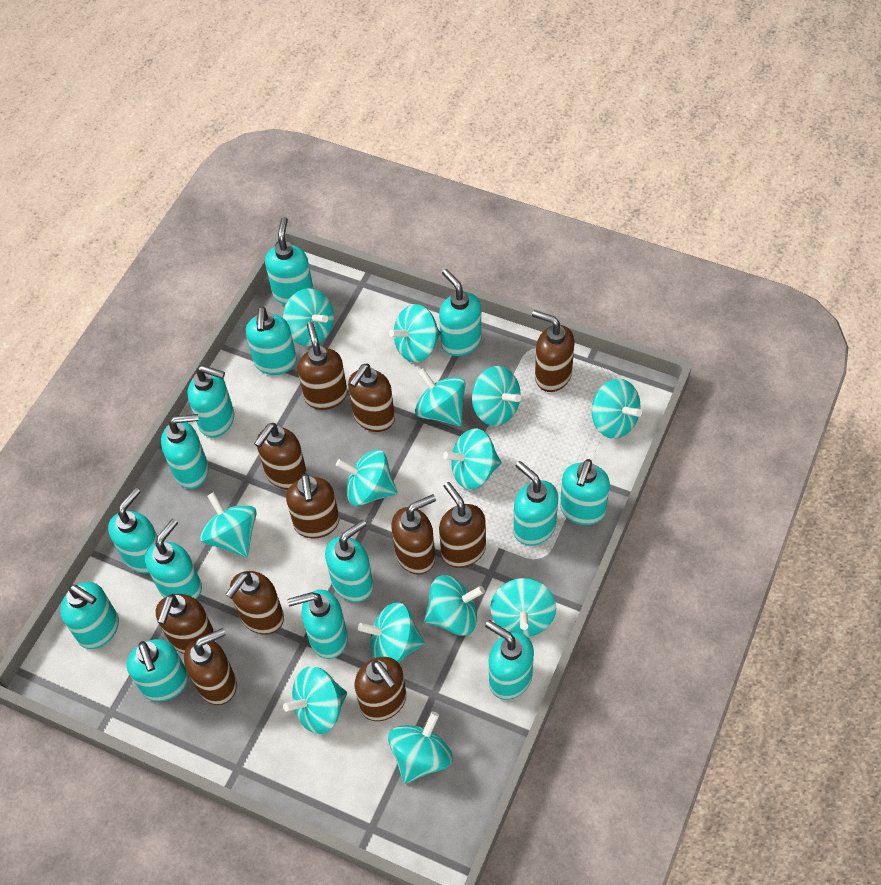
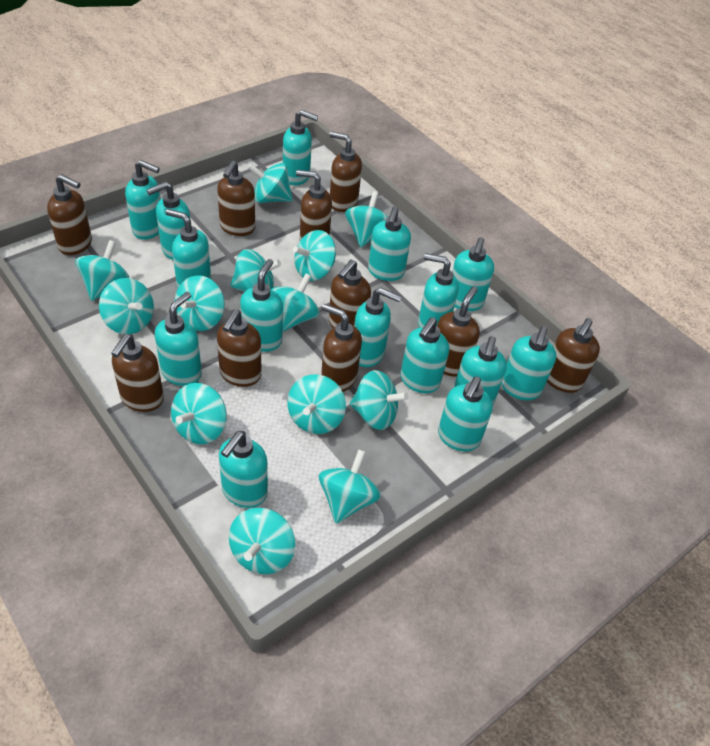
brown soap dispenser: [156,594,215,654] [184,628,237,705] [225,571,284,635] [254,423,307,490] [286,474,339,539] [298,322,347,410] [348,363,395,432] [354,657,406,721] [391,494,436,575] [439,482,486,568] [532,310,574,392] = 11 -> [47,174,92,255] [111,334,164,412] [217,161,255,236] [217,309,262,387] [296,170,332,240] [321,304,362,392] [329,131,362,212] [329,260,371,328] [437,286,480,377] [547,318,600,393] = 10
turquoise soap dispenser: [60,582,119,649] [108,488,158,574] [126,639,189,701] [145,519,202,599] [161,414,209,489] [187,365,234,438] [246,307,297,375] [265,217,314,305] [287,590,348,659] [325,520,373,602] [439,269,482,356] [485,620,534,700] [513,461,558,546] [560,459,610,525] = 14 -> [125,160,161,239] [147,181,190,260] [155,292,202,386] [165,209,211,288] [219,431,268,508] [240,259,283,352] [283,110,318,185] [354,288,402,367] [368,207,411,281] [400,317,449,393] [418,253,459,328] [438,376,493,451] [452,237,494,311] [454,336,507,404] [501,326,556,400] = 15

